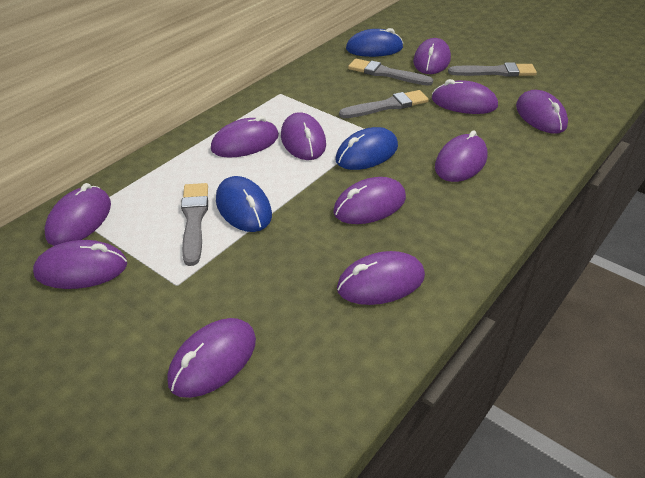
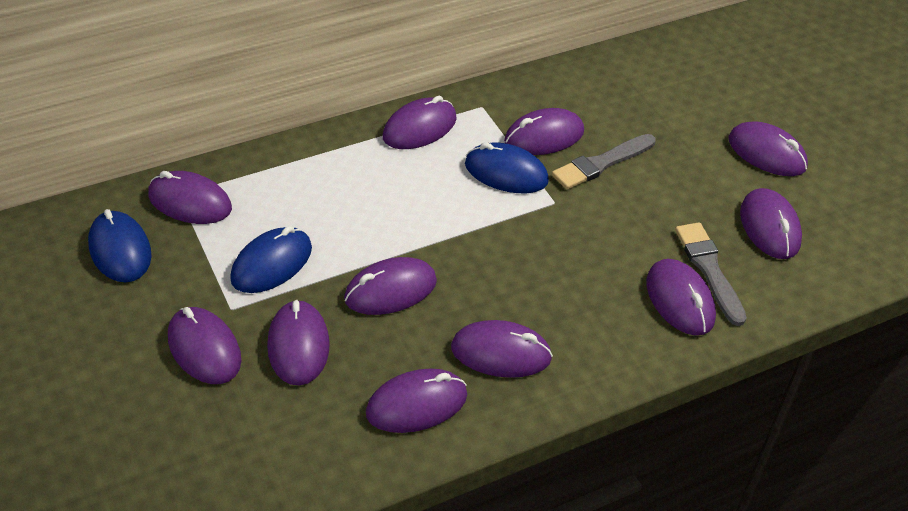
grey brush: [181,183,208,266] [339,90,429,118] [348,59,433,86] [448,62,537,77] = 4 -> [552,134,656,190] [675,222,747,326] = 2

